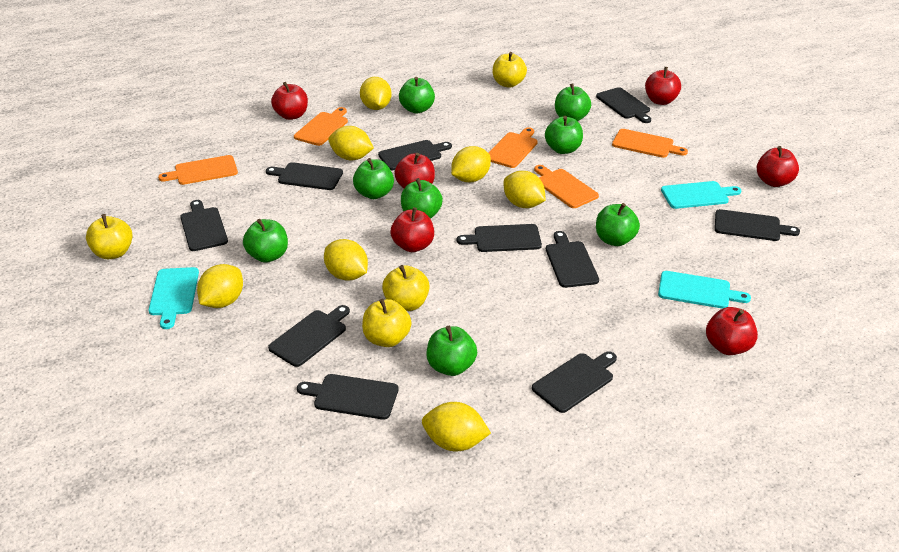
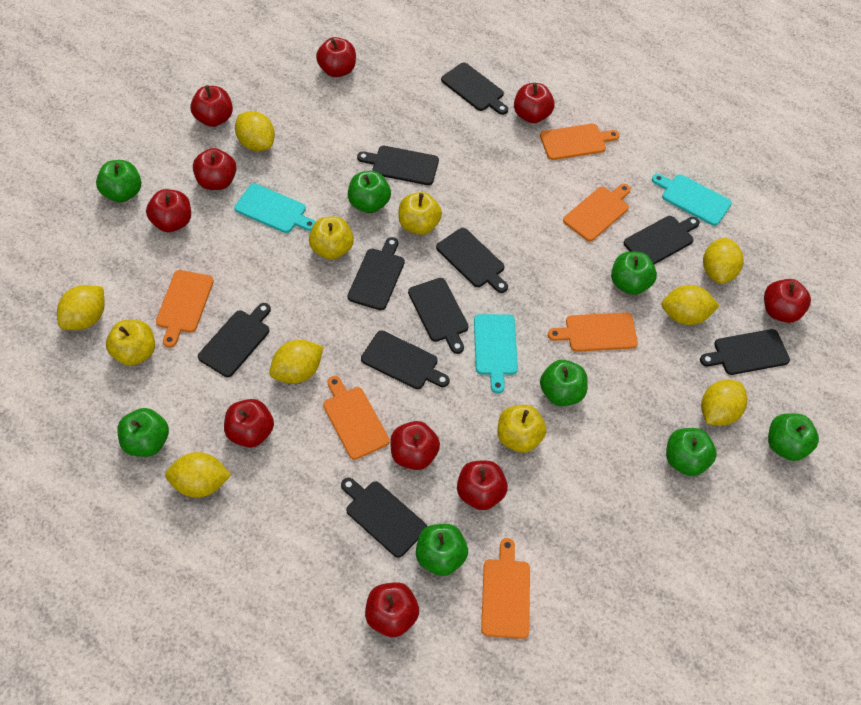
orange cutting board: [158,155,238,185] [294,107,348,146] [489,127,538,168] [534,165,599,208] [612,129,688,158] = 5 -> [156,270,214,347] [323,376,390,460] [481,538,530,639] [540,124,620,160] [548,312,638,352] [563,184,631,241] = 6
red apple: [271,82,308,120] [390,207,434,252] [395,153,435,188] [645,67,681,105] [706,307,758,355] [757,146,799,187] = 6 -> [146,189,191,232] [190,85,233,127] [193,148,236,190] [224,399,274,448] [316,37,356,77] [365,582,419,637] [390,421,440,470] [457,461,508,510] [514,83,555,123] [764,279,811,323] = 10

